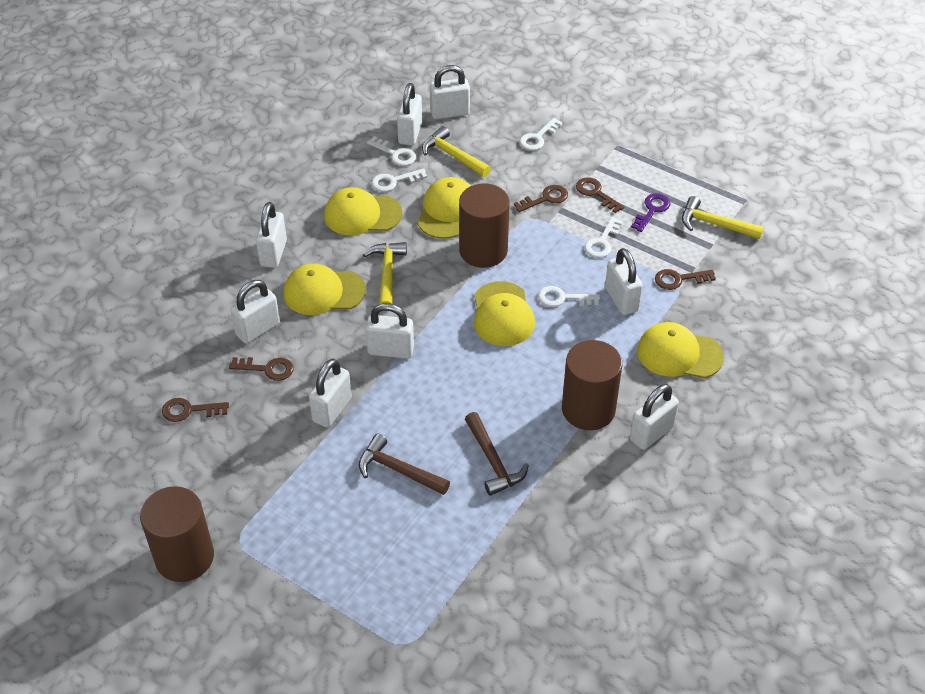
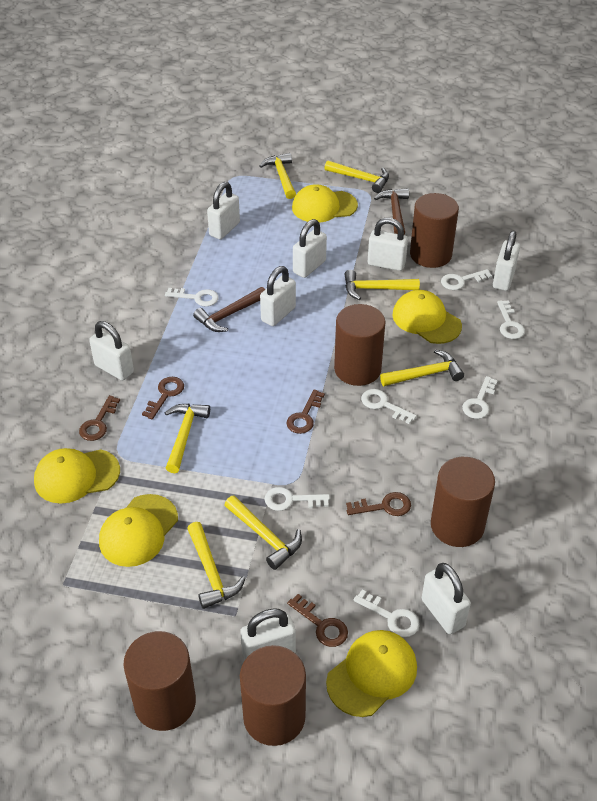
brown cylinder: [140,486,214,582] [459,184,510,268] [562,340,622,430] = 3 -> [123,631,196,731] [240,645,306,746] [334,304,386,386] [410,193,459,268] [431,457,495,547] = 5
purple key: [631,193,670,232] = 1 -> none = 0
white key: [367,136,416,166] [371,168,427,192] [519,118,563,151] [538,286,600,307] [585,217,623,258] = 5 -> [165,288,219,307] [265,487,330,511] [353,590,420,637] [361,389,417,424] [441,269,492,290] [462,376,498,419] [497,300,525,339] = 7
yellow hammer: [363,242,407,304] [422,126,491,177] [682,196,764,239] = 3 -> [165,404,210,473] [187,522,246,609] [224,496,302,570] [260,153,296,199] [325,160,389,193] [344,270,420,300] [380,349,464,386] = 7

